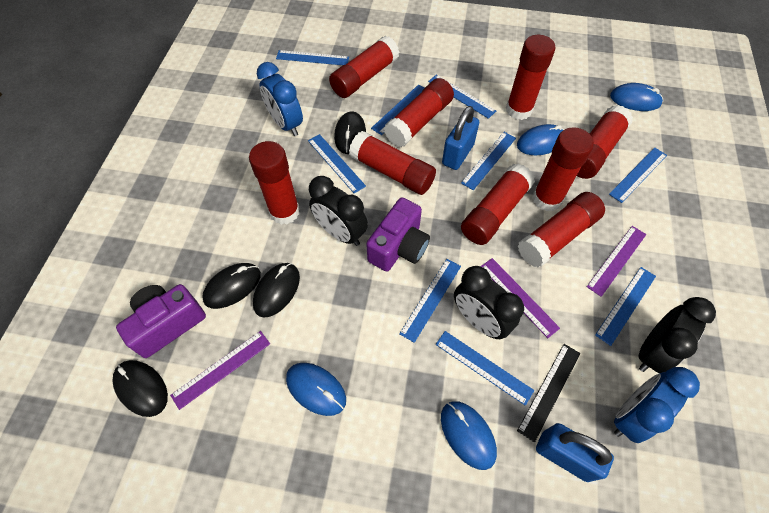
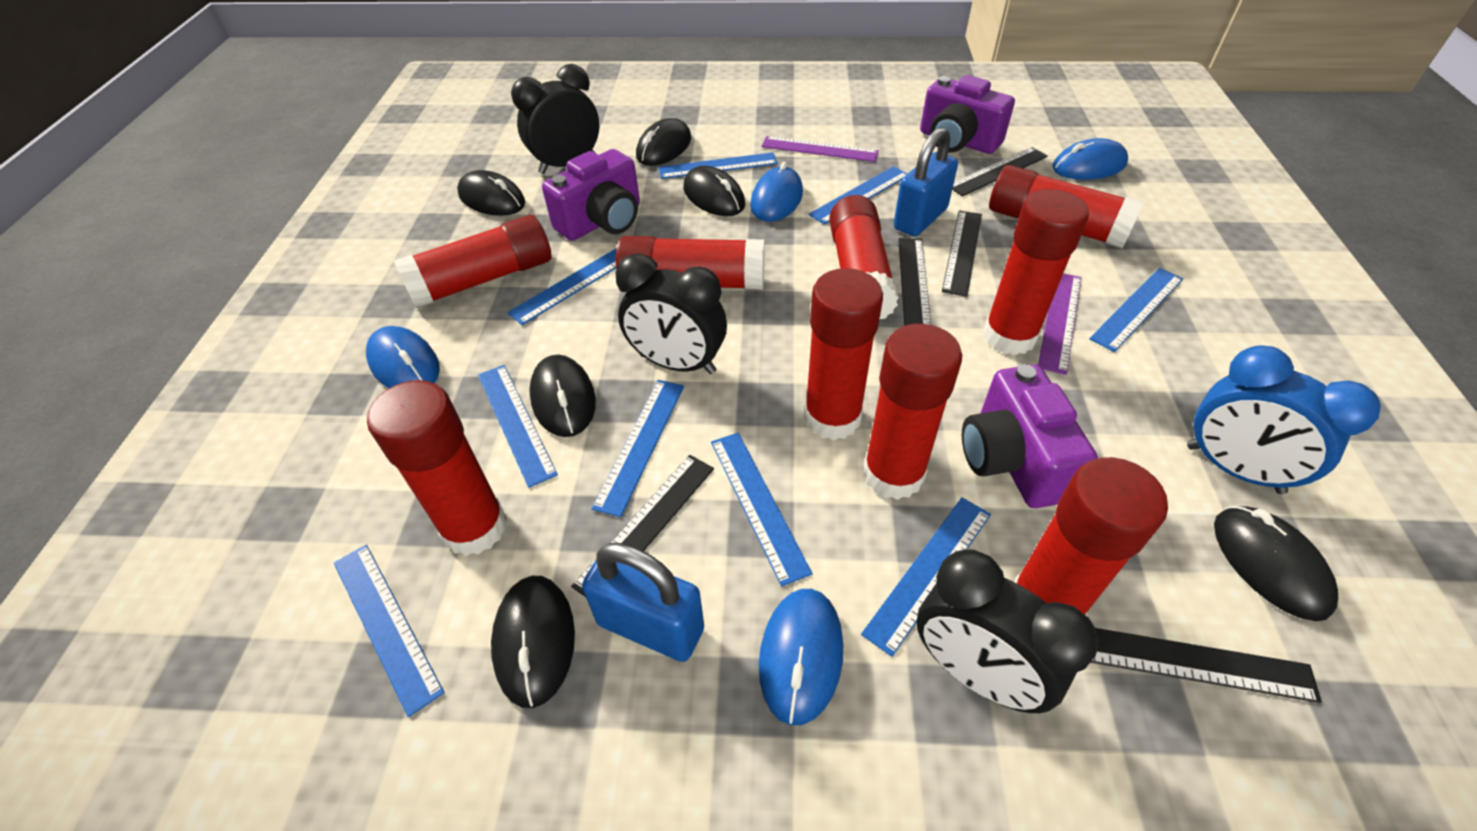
black mouse: [112,360,168,417] [202,263,261,309] [253,263,300,318] [334,111,366,154] = 4 -> [457,170,525,216] [491,576,575,708] [529,355,596,437] [636,118,692,166] [683,166,745,216] [1214,506,1338,621] = 6
black ruler: [517,344,580,442] = 1 -> [571,455,714,597] [898,238,931,326] [942,210,982,297] [952,147,1048,196] [1090,628,1322,703] = 5
blue clock: [257,62,303,136] [614,367,700,443] = 2 -> [1187,345,1381,494] = 1
purple camera: [116,284,206,358] [366,197,430,272] = 2 -> [542,149,640,241] [920,75,1015,154] [962,364,1098,508] = 3
purple ruler: [170,331,270,410] [481,258,560,338] [587,226,646,297] = 3 -> [762,136,879,162] [1038,273,1082,375] = 2

